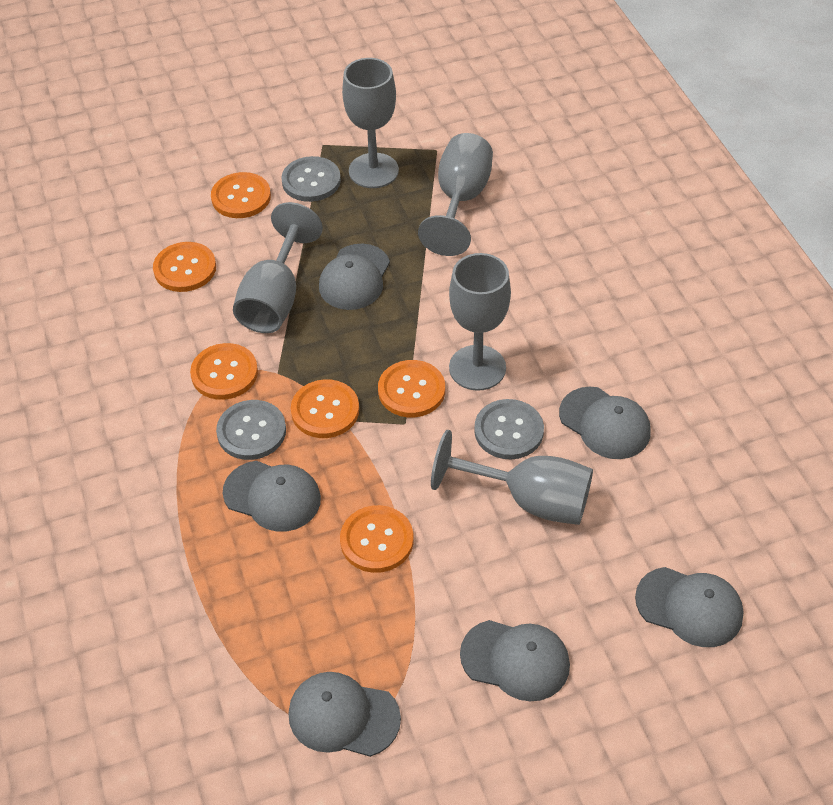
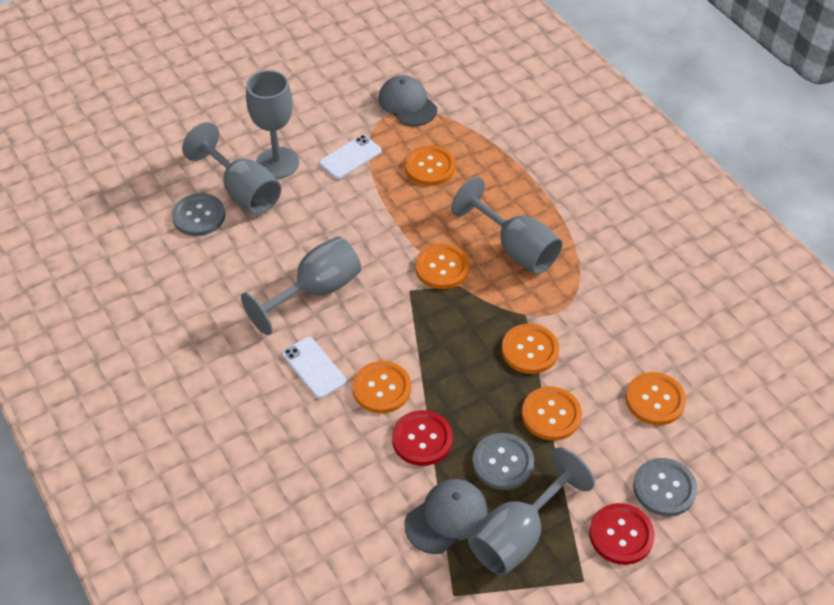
grey cap: [223,461,321,532] [289,672,401,757] [319,244,390,310] [460,620,570,702] [559,387,651,459] [635,567,744,647] = 6 -> [378,75,437,126] [405,479,488,554] = 2
red button: none = 0 -> [392,410,453,466] [589,503,655,565] = 2
white phone: none = 0 -> [282,337,346,399] [319,135,382,179] = 2

